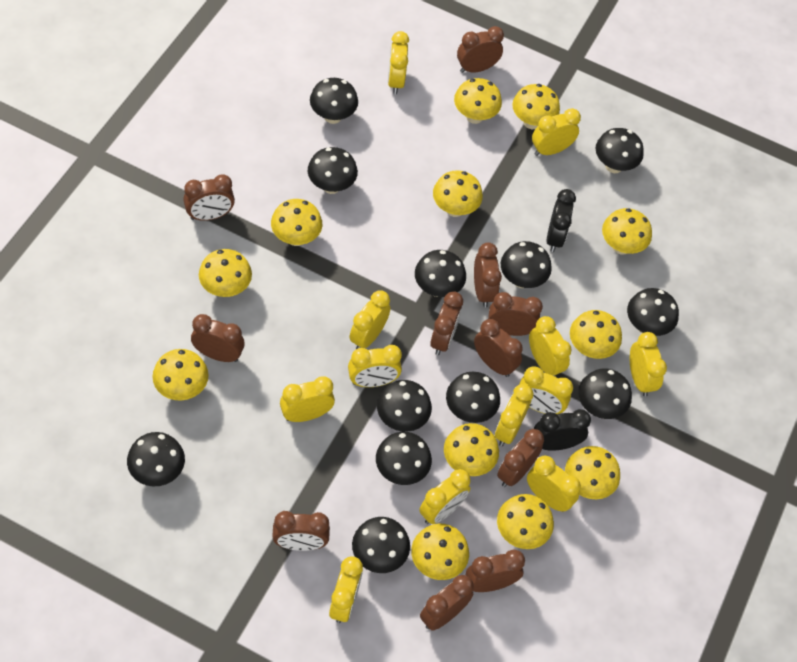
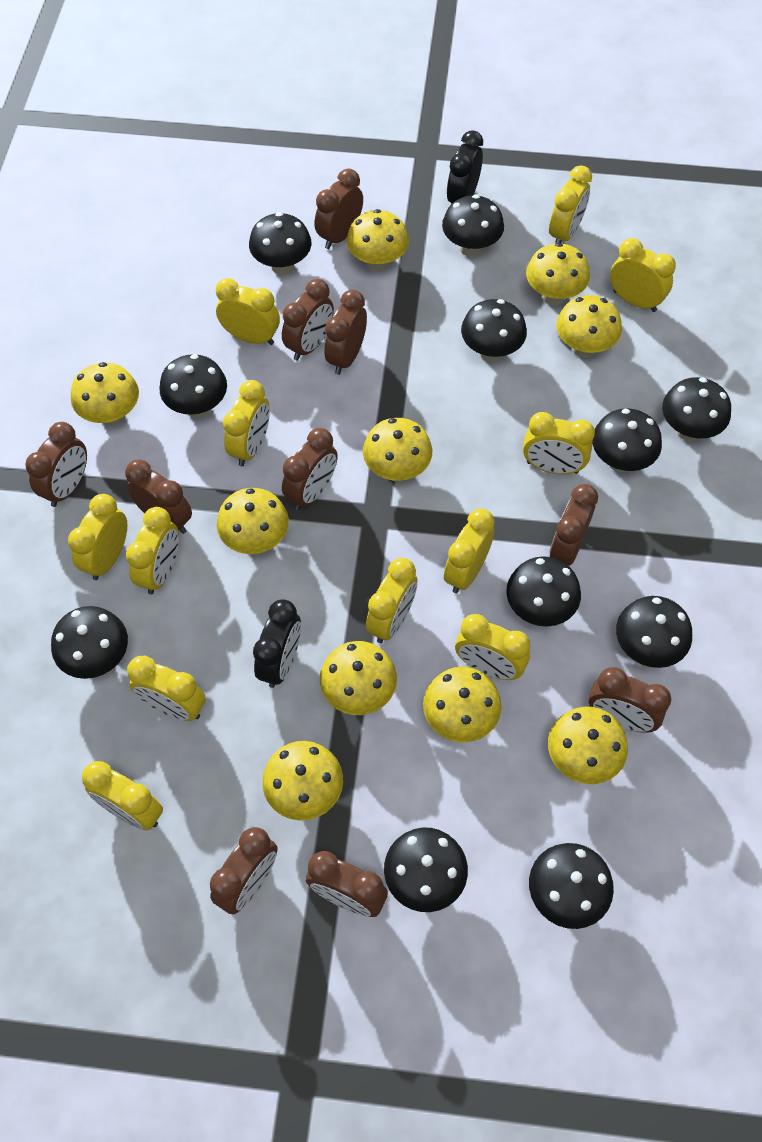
black mushroom: [127,432,185,486] [308,147,358,194] [310,78,358,124] [352,517,410,573] [376,432,432,485] [377,380,432,432] [415,250,466,297] [446,372,500,423] [501,241,552,288] [578,368,632,419] [595,128,644,173] [627,288,679,336] = 12 -> [51,606,128,679] [159,354,227,418] [249,212,311,275] [384,827,468,912] [442,195,504,257] [461,299,527,362] [506,556,581,627] [529,843,614,929] [592,408,662,472] [616,596,692,668] [662,377,731,441] = 11
brown clock: [183,174,235,221] [191,314,245,362] [272,511,330,551] [420,575,474,631] [430,292,463,355] [457,26,504,73] [466,549,525,592] [474,242,502,307] [474,319,523,377] [488,292,543,336] [497,429,544,487] = 11 -> [25,422,87,507] [125,459,192,534] [210,827,278,914] [282,279,334,361] [282,428,338,511] [306,851,388,917] [315,169,363,249] [325,290,367,375] [550,484,598,566] [588,667,671,733] = 10
yellow mushroom: [153,349,209,400] [199,249,252,297] [271,199,322,246] [411,524,469,580] [433,170,483,217] [444,423,499,476] [454,78,502,124] [497,494,554,549] [512,84,560,129] [565,446,620,499] [570,310,622,359] [602,208,652,255] = 12 -> [71,362,139,426] [217,488,289,554] [262,741,343,821] [320,641,397,715] [346,209,409,272] [363,418,432,482] [423,667,502,742] [526,243,590,306] [548,707,628,784] [556,295,622,358] = 10

